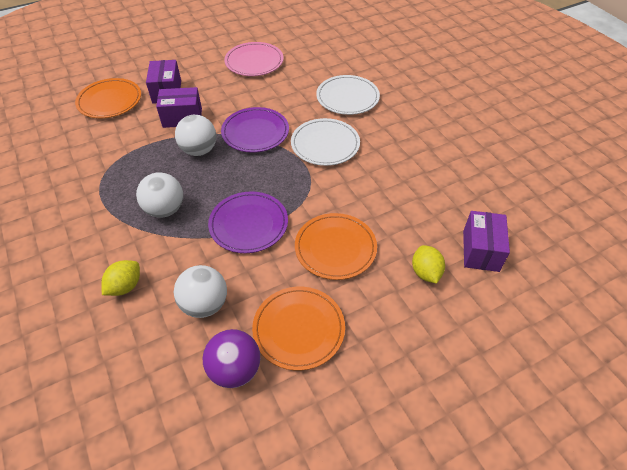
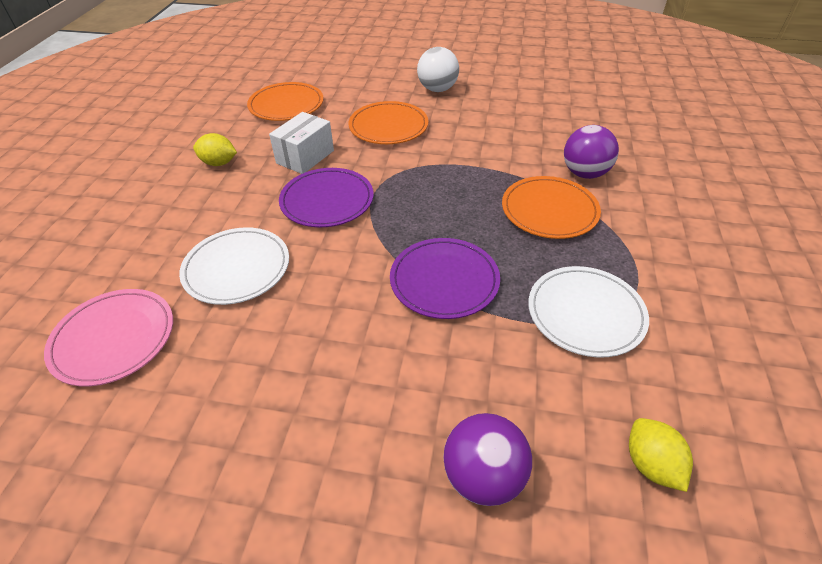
purple ball: [203,329,260,388] = 1 -> [443,413,532,506] [564,125,619,179] = 2
purple box: [146,60,181,104] [156,87,202,128] [463,211,510,272] = 3 -> none = 0
white ball: [136,172,183,218] [174,265,227,318] [175,115,216,156] = 3 -> [417,47,459,92] = 1
white box: none = 0 -> [269,112,334,174] = 1

